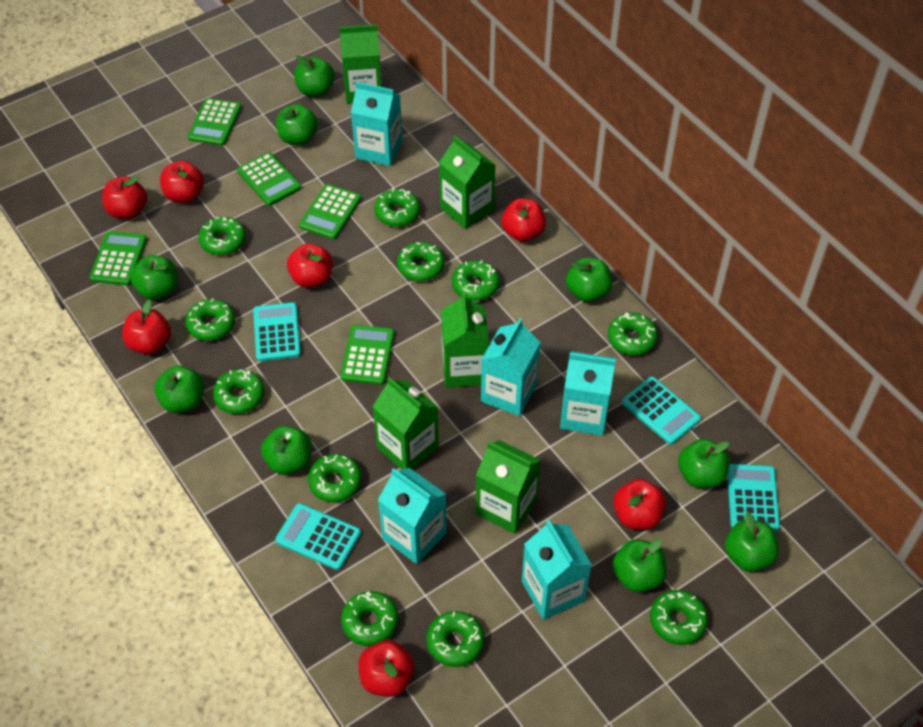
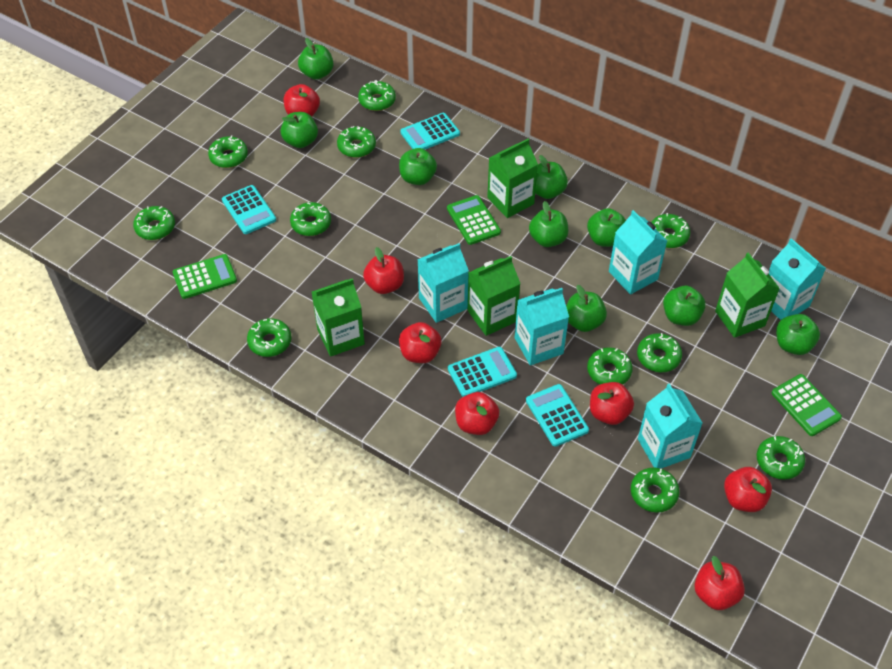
green calculator: [90,231,147,285] [188,98,242,146] [237,152,301,206] [299,184,361,239] [340,325,394,385] = 5 -> [173,254,237,299] [447,195,501,245] [772,374,842,436] = 3
green carton: [339,25,382,104] [373,377,439,470] [439,135,495,229] [441,293,489,388] [476,440,541,534] = 5 -> [312,278,365,357] [468,256,521,336] [487,139,538,218] [715,252,780,338] = 4

